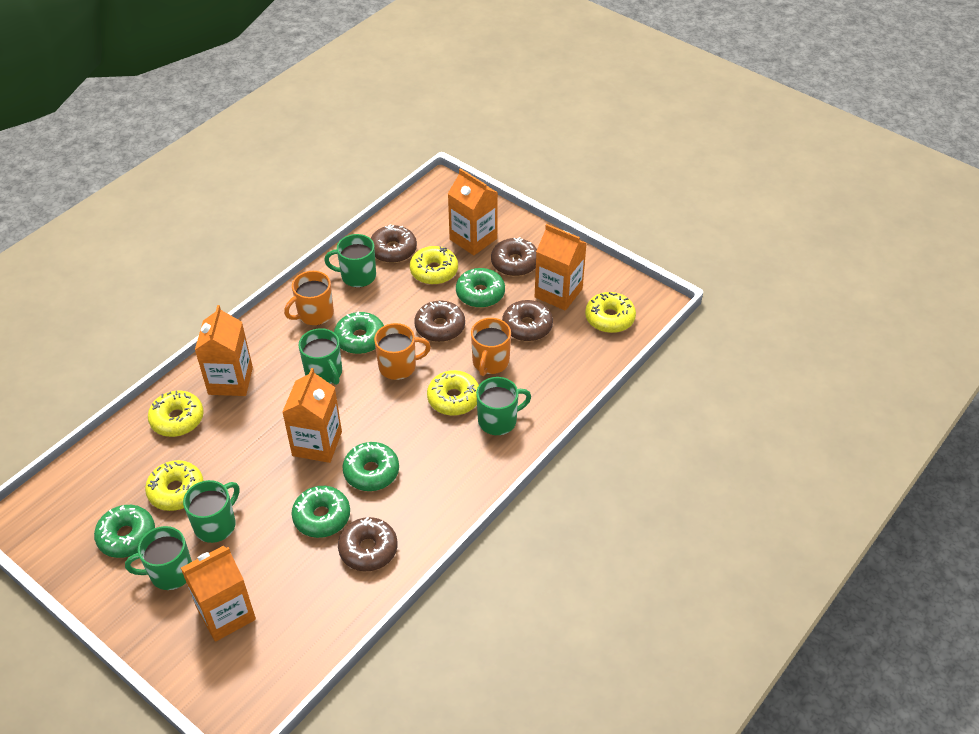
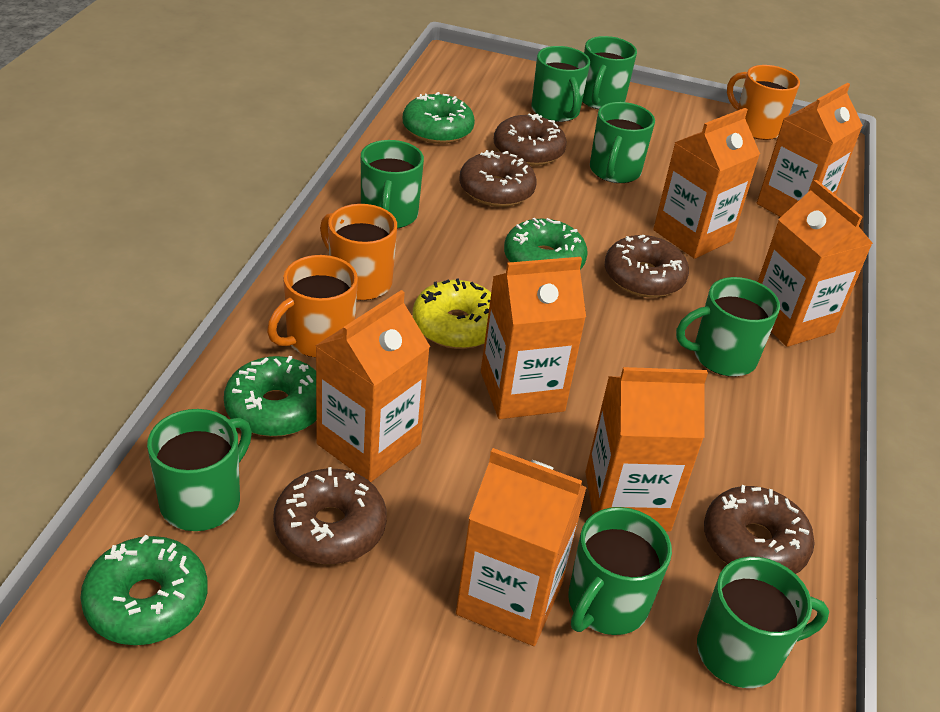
green donut: [94,505,155,558] [292,486,350,538] [334,312,384,354] [342,442,399,491] [456,268,505,308] = 5 -> [80,535,208,645] [224,356,316,437] [403,92,475,144] [504,218,588,269] = 4
green mug: [125,526,192,590] [183,480,239,543] [298,328,342,385] [324,234,376,287] [476,377,531,435] = 5 -> [147,409,252,531] [361,140,424,228] [532,46,590,122] [568,507,672,635] [582,36,637,110] [590,102,655,183] [676,277,780,377] [697,557,829,688] = 8
orange carton: [181,546,256,642] [195,305,253,396] [282,368,342,463] [448,168,498,255] [535,224,587,311] = 5 -> [315,290,430,482] [456,448,587,646] [481,257,586,419] [586,367,708,532] [653,108,760,259] [757,83,863,217] [758,180,873,347] = 7
yellow donut: [145,460,204,511] [148,390,204,437] [410,246,458,285] [427,370,479,416] [585,292,636,333] = 5 -> [413,278,491,349] = 1

